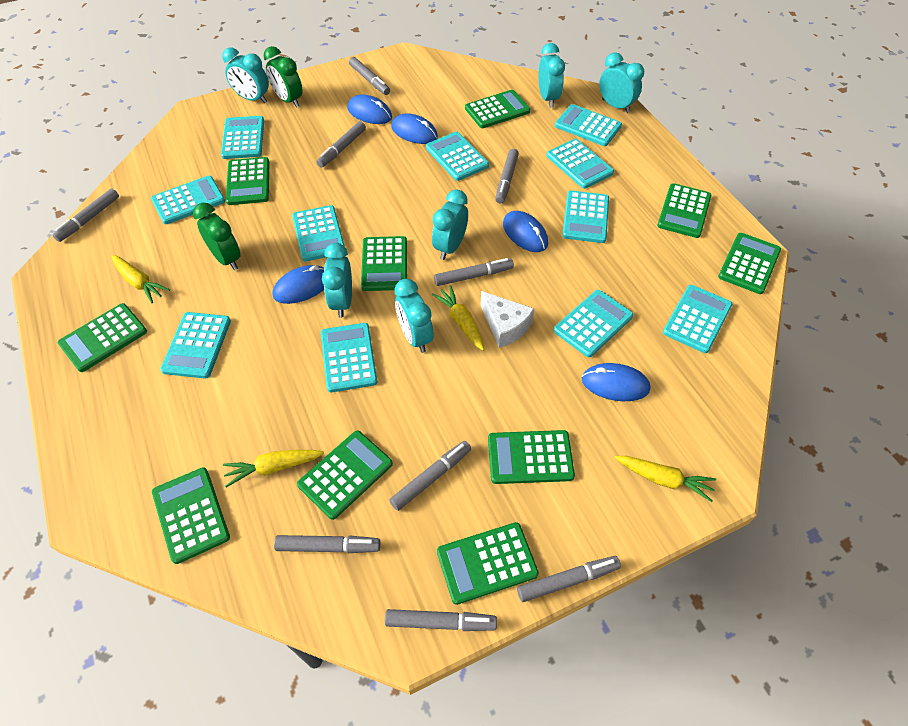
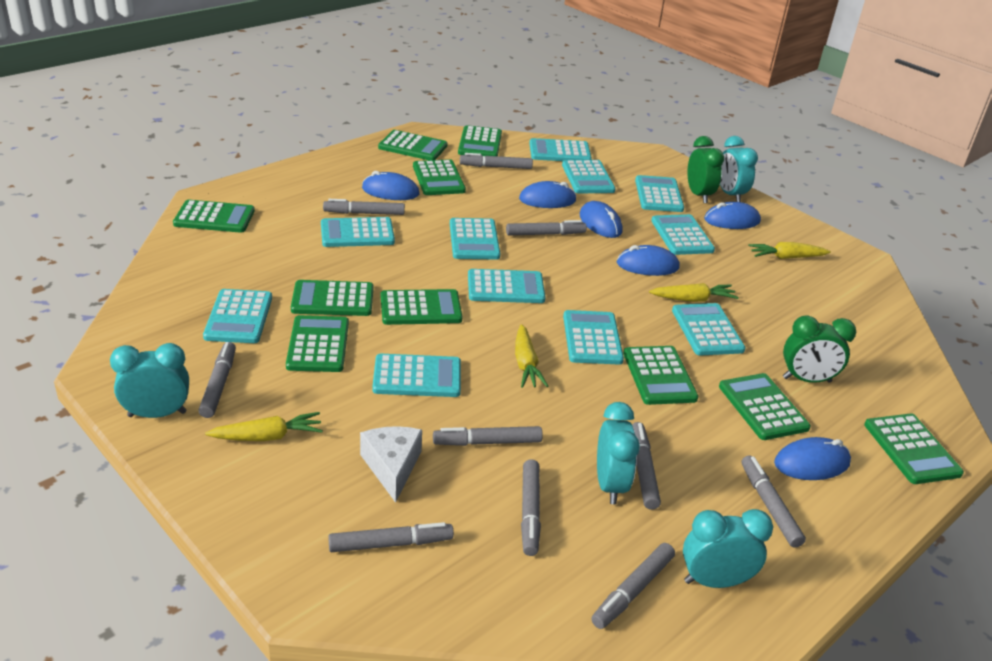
blue mouse: [272,265,324,304] [348,94,392,124] [391,113,438,144] [503,211,548,252] [582,363,650,401] = 5 -> [362,171,419,200] [519,181,577,208] [580,201,623,238] [617,245,680,276] [704,202,761,229] [774,437,851,480] = 6
grey marker: [52,189,119,242] [274,535,380,553] [316,121,366,168] [349,57,390,95] [385,609,497,631] [389,441,471,511] [434,258,514,286] [495,149,519,204] [517,556,621,602] = 9 -> [199,342,236,418] [323,199,405,215] [328,522,454,552] [433,426,543,446] [460,153,533,169] [506,220,587,236] [521,459,541,556] [591,543,675,629] [632,422,661,510] [741,455,806,548] = 10
turquoise clock: [222,47,269,103] [322,243,352,318] [395,279,433,353] [432,190,468,260] [539,43,565,108] [599,52,644,113] = 6 -> [110,343,189,418] [597,402,640,504] [683,509,773,588] [720,136,758,202] = 4

